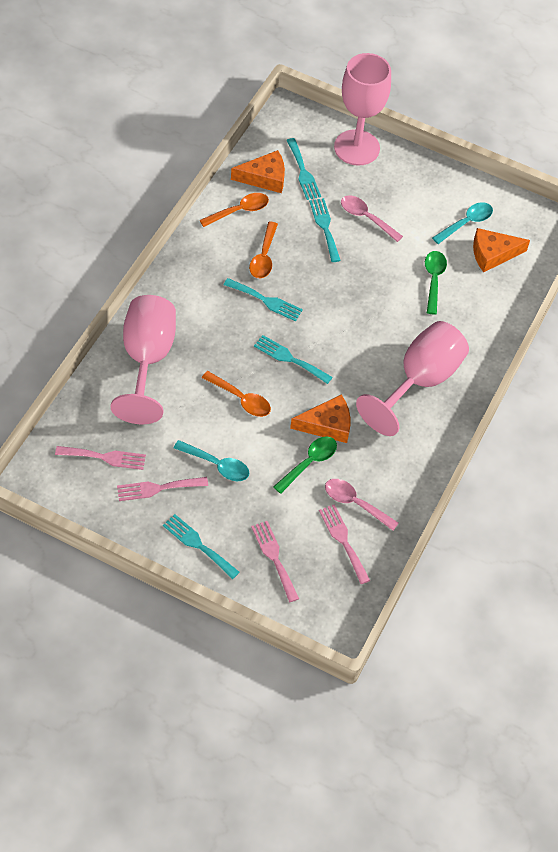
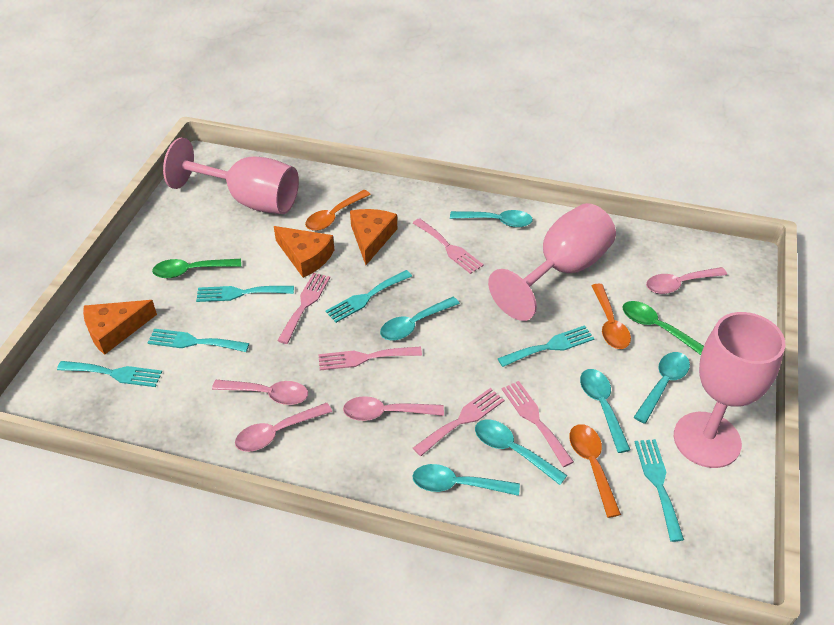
pink fork: [55,446,146,470] [117,477,208,501] [251,521,299,602] [319,504,370,584] = 4 -> [277,273,330,344] [318,346,422,370] [413,218,484,274] [413,388,505,456] [501,381,574,467] = 5
pink spoon: [325,479,399,531] [341,195,403,242] = 2 -> [212,380,308,405] [235,403,332,452] [343,396,444,421] [646,267,727,294] = 4
turquoise fork: [163,514,240,579] [224,278,303,321] [254,335,333,384] [286,138,321,200] [309,198,341,262] = 5 -> [57,361,162,387] [147,329,249,352] [196,286,294,302] [325,270,412,323] [498,325,595,367] [635,439,684,542] = 6
turquoise spoon: [174,440,249,481] [432,202,493,244] = 2 -> [380,297,460,340] [412,464,520,496] [450,210,533,228] [475,419,567,485] [580,369,630,453] [634,352,690,424] = 6

